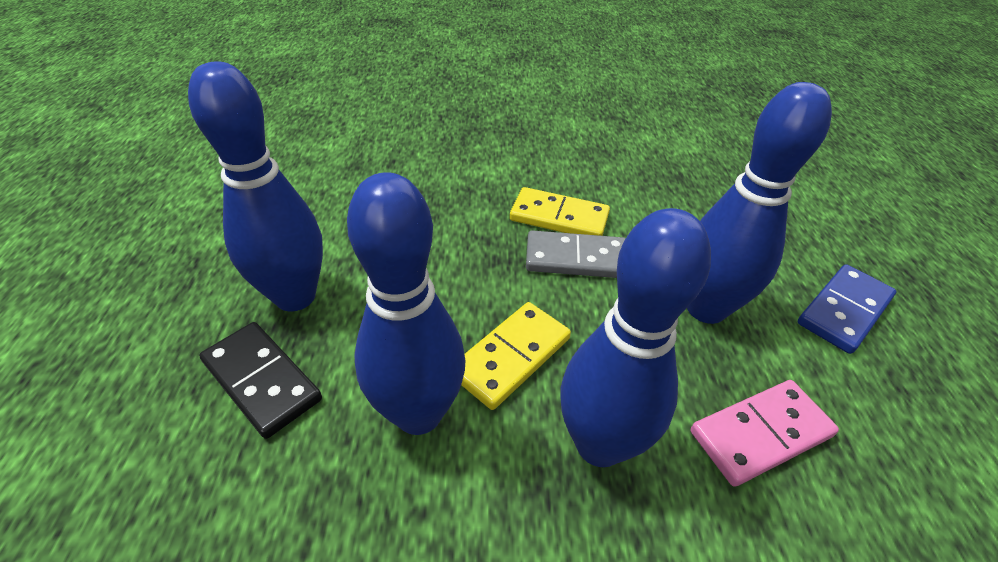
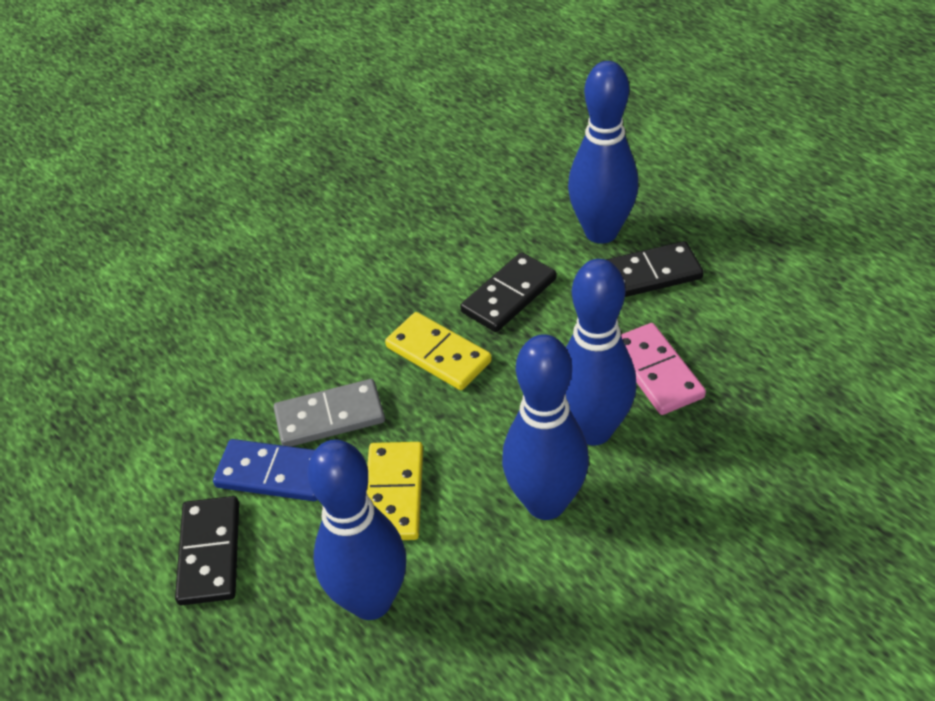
black domino: [199,322,322,439] = 1 -> [175,496,239,605] [460,252,556,332] [606,241,704,297] = 3

